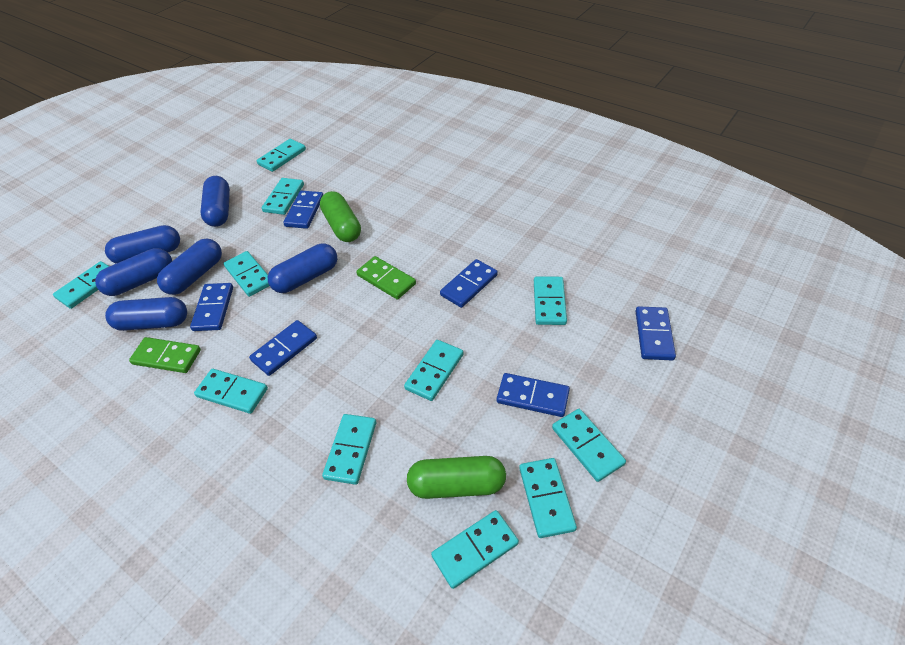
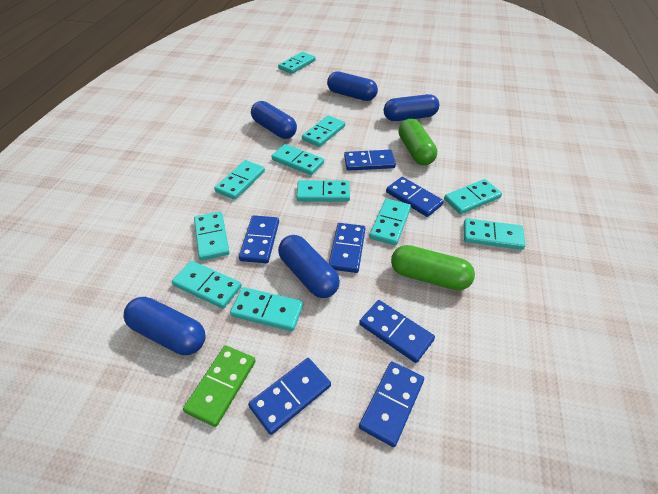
blue capsule: [95,248,172,296] [105,225,180,263] [105,297,187,331] [157,238,222,295] [200,176,230,227] [268,243,338,293] = 6 -> [124,297,206,355] [251,101,297,139] [278,235,340,298] [327,71,378,101] [384,94,439,121] = 5
blue domino: [190,283,233,331] [249,320,317,376] [283,191,323,229] [440,259,498,308] [497,373,570,417] [635,306,676,360] = 6 -> [239,215,279,263] [248,358,331,435] [329,223,365,273] [344,150,396,171] [359,300,435,363] [359,362,424,447] [386,177,444,217] = 7
green domino: [129,337,201,373] [356,256,416,300] = 2 -> [183,345,256,427] = 1

